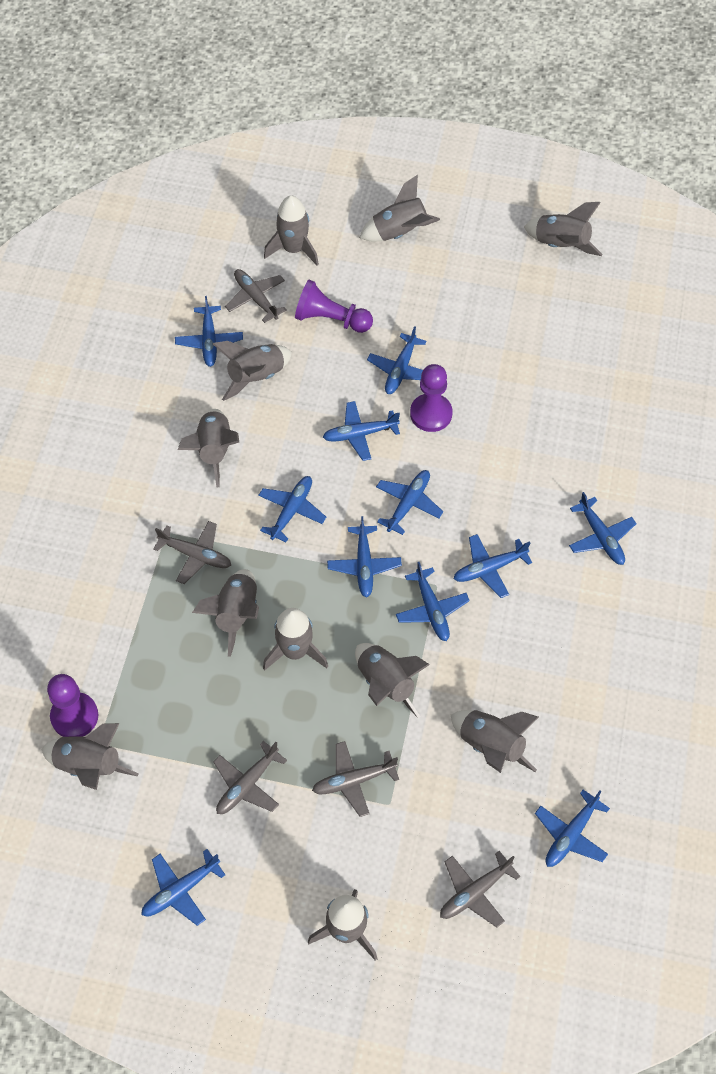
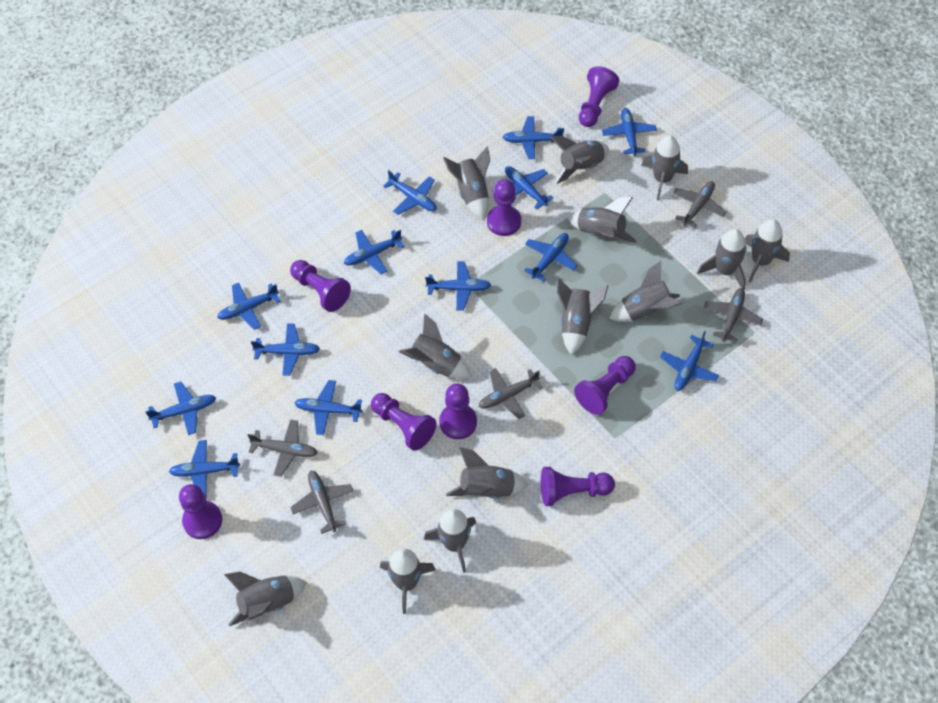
blue plane: [141,849,225,926] [175,296,243,367] [258,476,326,542] [323,401,400,461] [327,516,402,598] [367,326,427,394] [376,470,443,535] [396,562,470,641] [454,534,532,598] [535,790,610,867] [569,492,637,565] = 11 -> [146,382,216,435] [169,440,240,498] [217,283,281,330] [251,324,320,376] [294,380,362,435] [344,230,405,274] [383,170,437,215] [425,261,491,311] [503,116,564,159] [505,166,554,210] [524,233,578,282] [602,108,657,156] [660,331,719,391] = 13
grey rocket: [41,723,139,790] [178,409,239,488] [192,569,259,657] [213,341,292,401] [263,608,328,671] [264,195,319,266] [308,889,377,960] [355,643,430,719] [359,175,440,242] [451,710,539,773] [524,202,603,256] = 11 -> [224,572,307,626] [380,548,436,614] [399,313,471,379] [424,509,476,573] [443,146,490,220] [446,447,529,499] [550,136,609,184] [557,278,608,355] [567,197,637,243] [609,261,682,322] [641,135,688,200] [697,229,747,290] [745,219,790,282] = 13
purple pawn: [47,674,98,737] [295,280,373,333] [410,364,453,432] = 3 -> [179,484,222,539] [290,260,351,312] [371,393,436,451] [439,383,477,439] [487,179,521,236] [541,467,615,506] [574,356,636,415] [579,66,619,127] = 8

